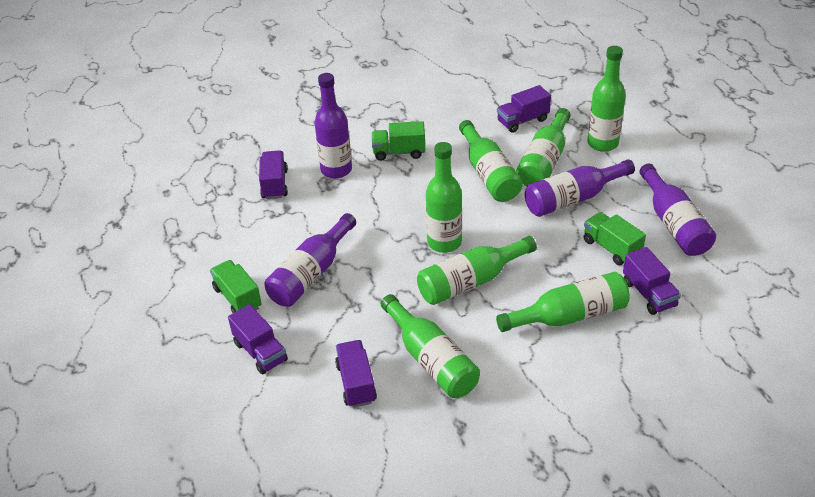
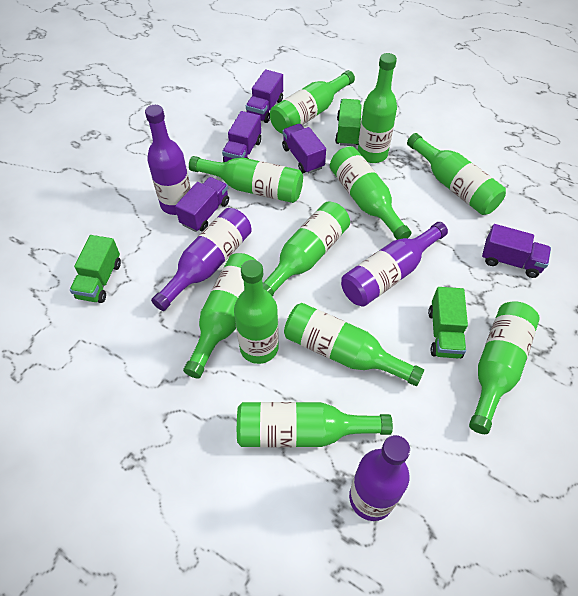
green bottle: [381,294,480,398] [417,236,537,305] [426,142,462,253] [459,120,523,202] [496,272,630,332] [516,108,571,187] [587,46,626,152] = 7 -> [183,253,256,379] [189,156,303,203] [234,260,279,364] [237,402,393,448] [263,201,350,296] [270,70,355,133] [284,303,424,386] [330,147,411,240] [358,53,397,163] [407,133,506,215] [469,301,540,434] = 11

